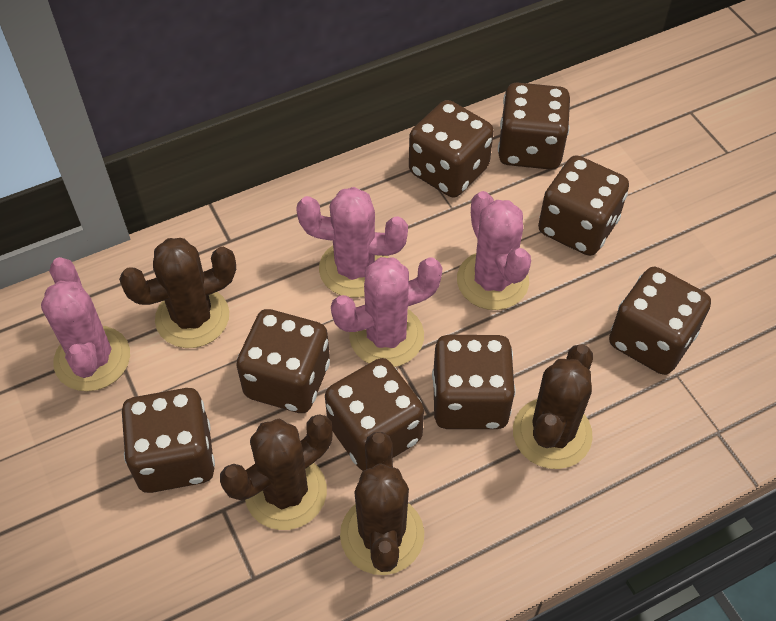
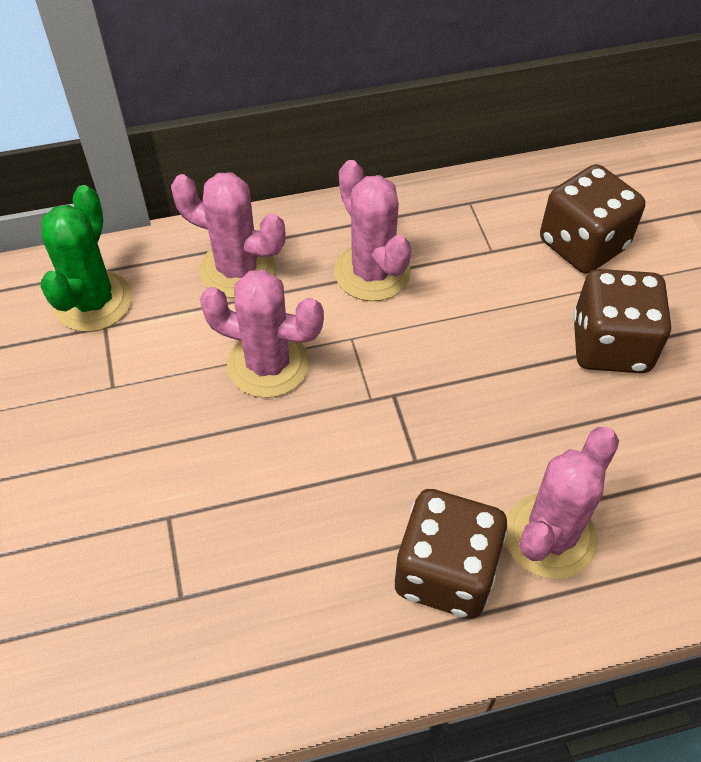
brown cactus: [119,238,236,348] [220,414,332,530] [340,432,424,575] [513,344,593,469] = 4 -> none = 0
brown dice: [122,388,215,493] [236,309,330,413] [325,358,424,471] [409,100,494,198] [432,335,515,429] [498,83,570,170] [538,155,629,256] [609,267,711,375] = 8 -> [394,489,508,619] [540,164,645,274] [573,269,671,373] = 3
green cactus: none = 0 -> [41,185,132,332] = 1

